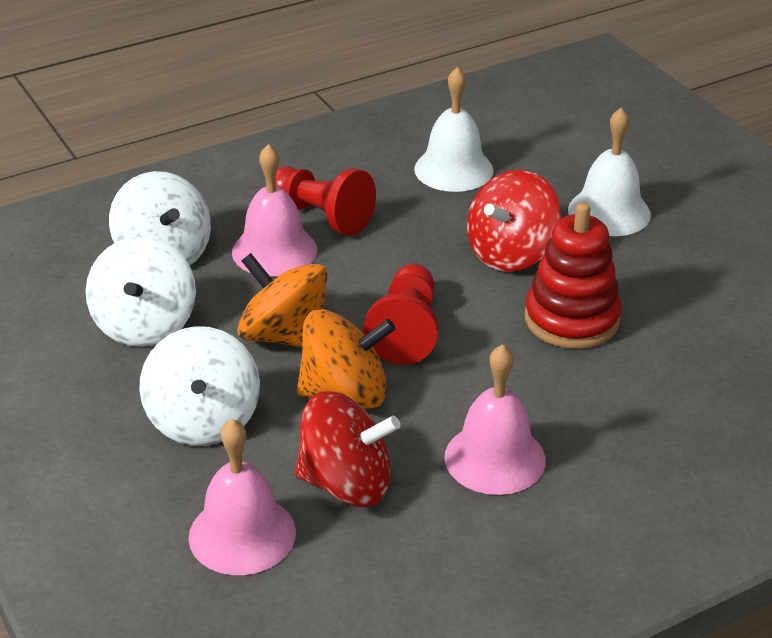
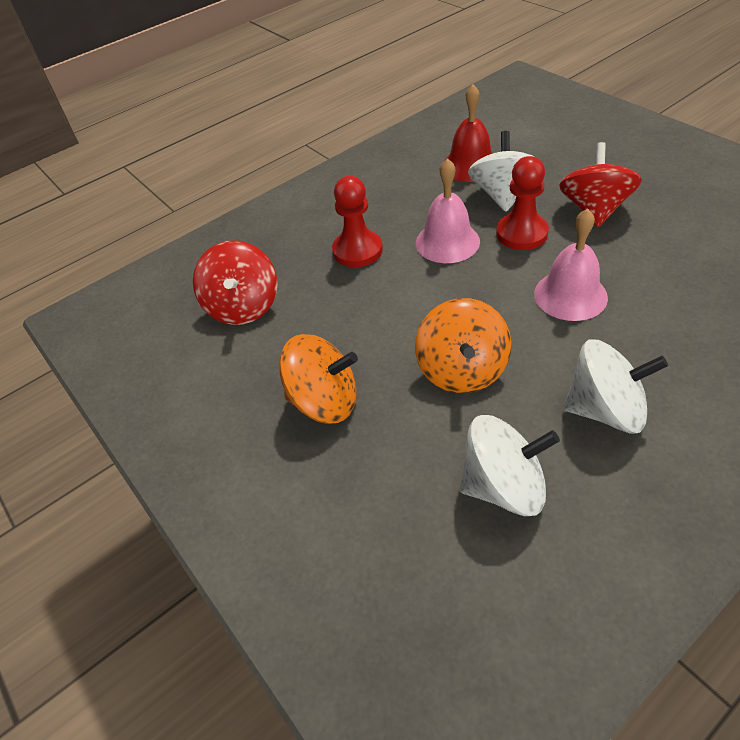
pink bell: [188,419,296,575] [232,144,317,277] [444,344,546,495] = 3 -> [416,158,480,263] [534,208,608,321] = 2
red bell: none = 0 -> [444,84,493,182] = 1
red stacking toy: [525,202,622,349] = 1 -> none = 0
white bell: [414,67,494,192] [568,107,651,236] = 2 -> none = 0

